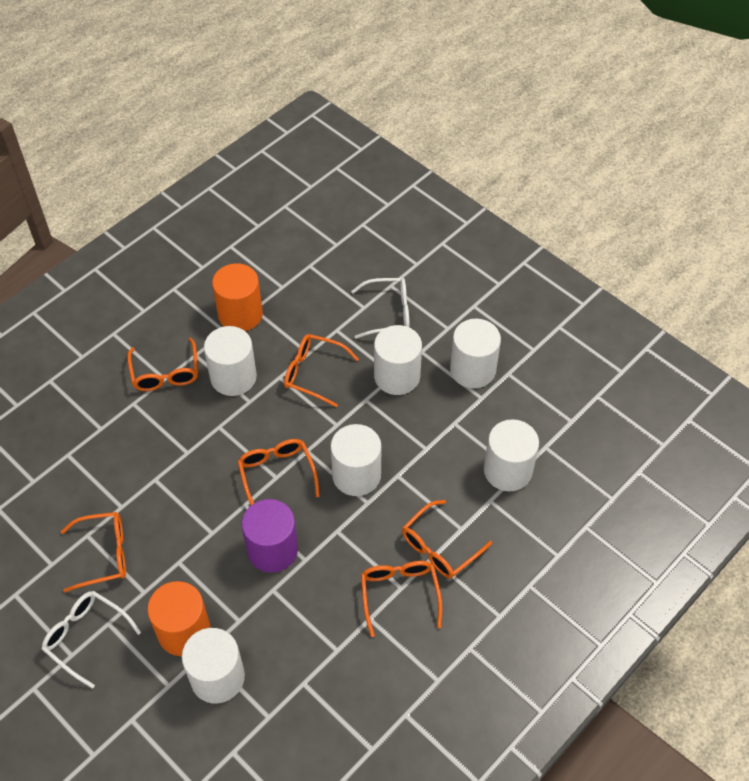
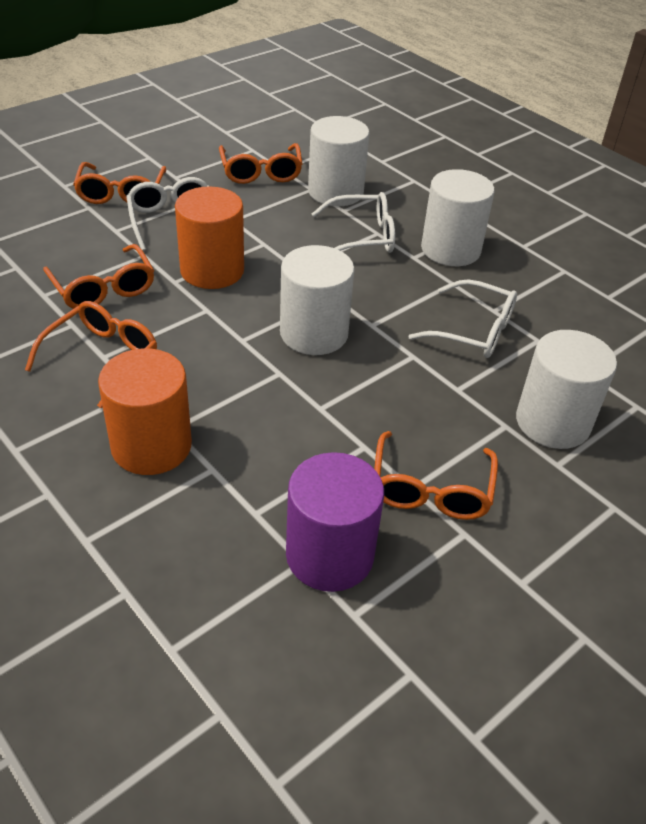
orange glasses: [61,512,126,592] [127,337,198,391] [237,439,320,505] [284,334,359,407] [361,561,442,637] [402,500,492,578] = 6 -> [25,301,157,408] [43,244,154,309] [73,162,166,204] [219,143,303,184] [374,431,498,520] = 5
white cylinder: [182,628,245,704] [204,326,257,396] [330,424,381,496] [374,325,422,395] [450,319,501,388] [484,419,539,491] = 6 -> [280,245,354,355] [308,116,369,206] [421,169,495,266] [516,330,617,449] = 4
white glasses: [42,591,141,689] [351,278,410,339] = 2 -> [126,177,210,251] [312,192,395,253] [409,279,517,358] = 3

